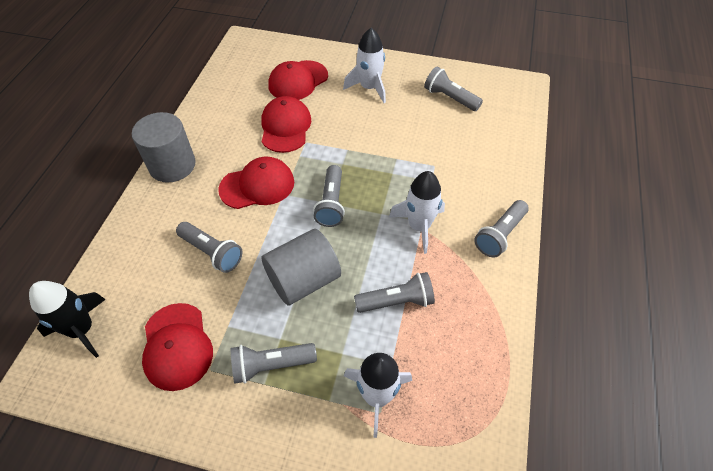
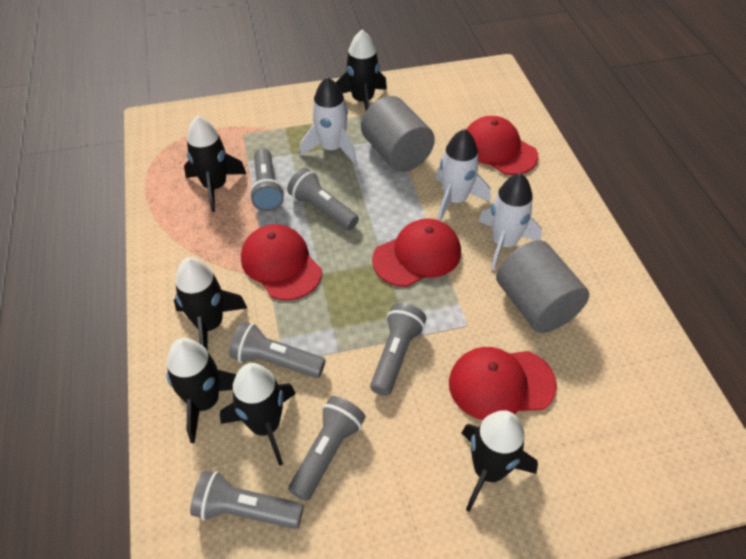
black rocket: [29,281,106,358] = 1 -> [166,338,237,443] [174,257,247,351] [184,115,246,212] [220,363,296,466] [336,30,387,111] [462,410,538,512] = 6

